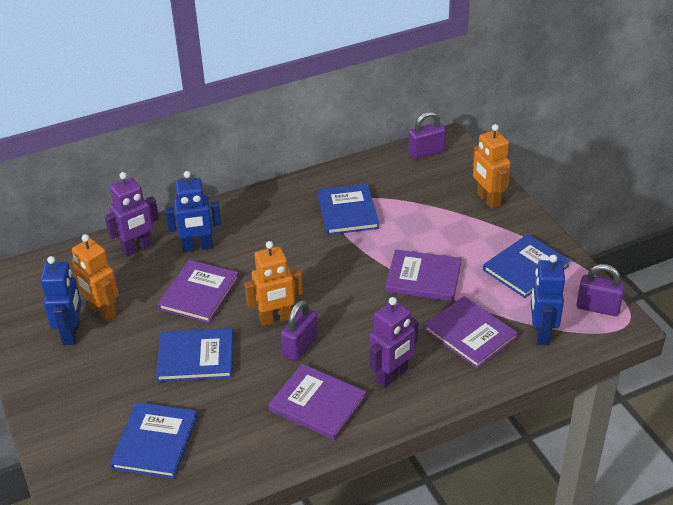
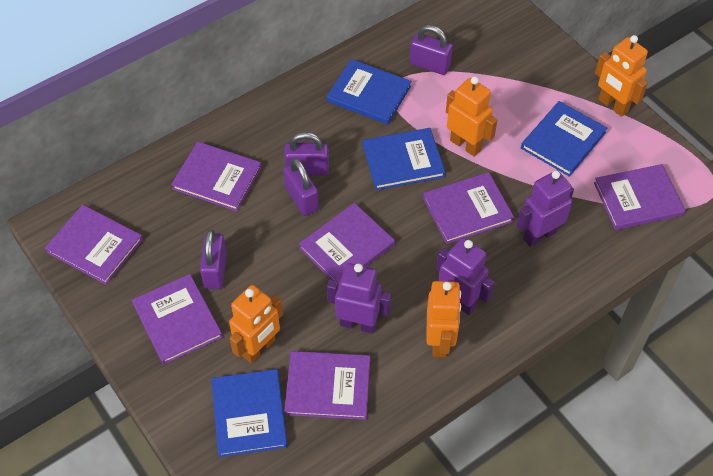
blue robot: [40,256,81,345] [165,171,221,252] [531,255,565,345] = 3 -> none = 0
orange robot: [72,234,119,322] [244,241,303,326] [473,124,511,209] = 3 -> [229,285,283,363] [426,281,461,357] [446,76,497,157] [595,35,648,117] = 4
purple book: [157,260,239,323] [268,364,366,440] [385,249,462,301] [424,296,518,369] = 4 -> [45,205,143,285] [132,274,223,365] [171,142,262,211] [284,351,370,420] [299,203,395,286] [423,172,514,244] [594,164,686,230] = 7
purple padlock: [281,300,318,361] [408,111,446,159] [576,264,625,316] = 3 -> [200,230,227,289] [283,158,319,216] [284,132,329,176] [410,25,453,75] = 4
purple robot: [104,172,159,256] [369,297,418,388] = 2 -> [327,263,391,334] [436,238,495,315] [517,170,574,247] = 3

